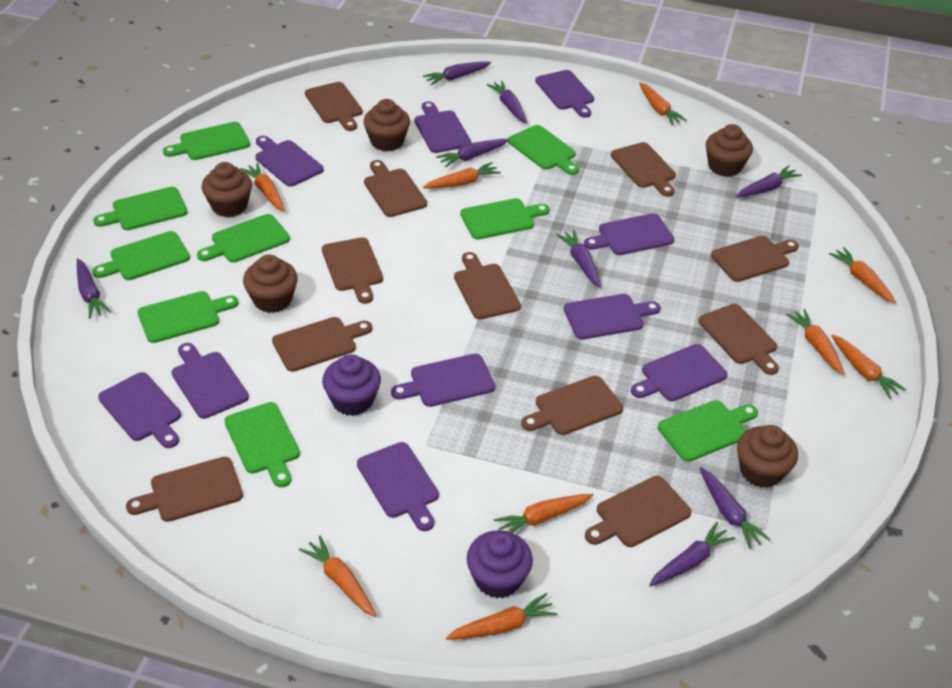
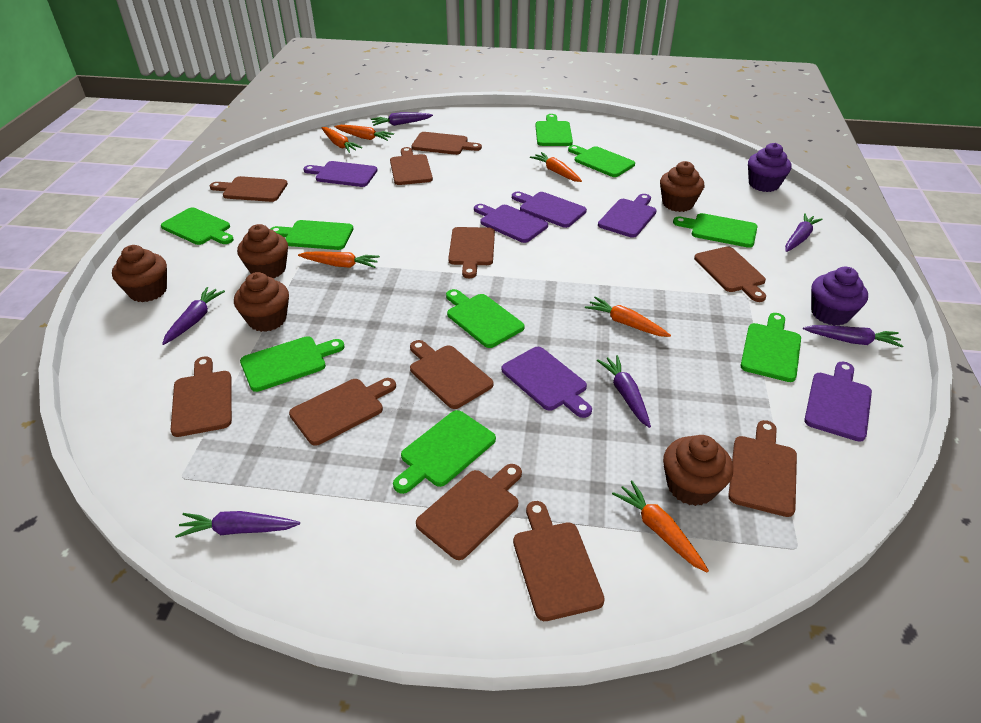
orange carrot: [240,163,285,212] [299,536,377,617] [423,162,501,189] [446,593,557,640] [494,494,593,533] [639,83,687,125] [786,309,845,375] [829,247,896,304] [831,334,906,399] = 9 -> [298,251,380,268] [321,127,362,153] [334,125,394,141] [530,152,582,182] [585,297,671,337] [612,480,709,573] = 6
purple carrot: [77,258,111,319] [423,61,491,85] [436,139,509,168] [486,80,527,124] [556,230,601,288] [649,522,735,587] [700,467,771,549] [736,165,802,198] = 8 -> [162,287,225,345] [175,511,300,538] [371,112,433,126] [597,355,651,428] [785,213,823,252] [803,325,903,348] = 6
purple cutting board: [98,372,181,448] [172,343,249,419] [255,136,324,187] [357,442,439,531] [391,354,495,407] [414,101,471,153] [535,70,594,118] [564,294,661,340] [584,213,674,255] [631,344,727,401] = 10 -> [303,161,378,187] [474,204,548,243] [501,347,592,418] [512,192,587,228] [598,194,657,238] [804,362,872,442] = 6

